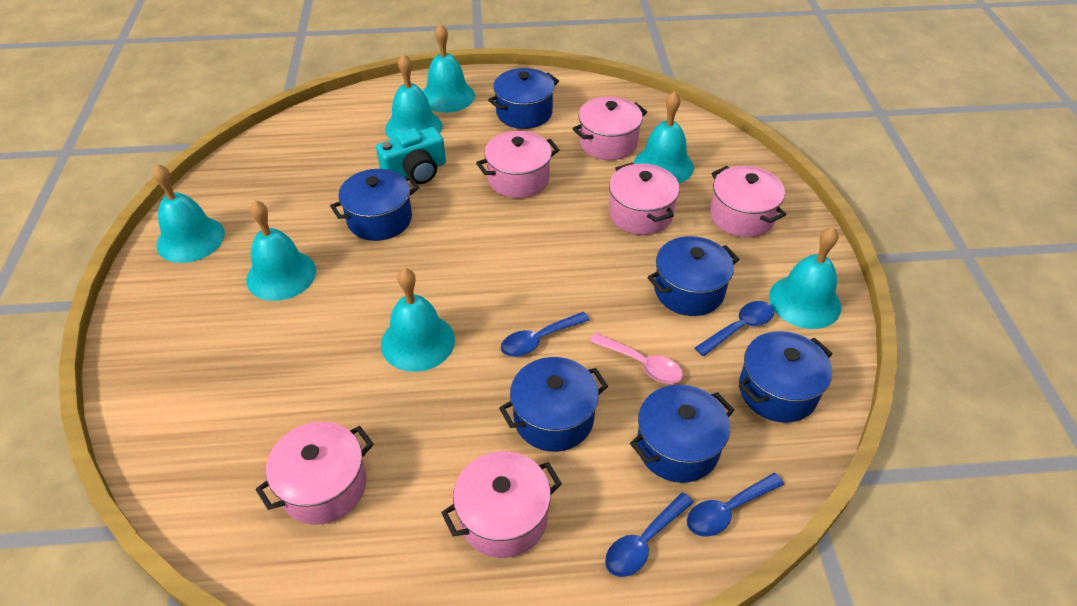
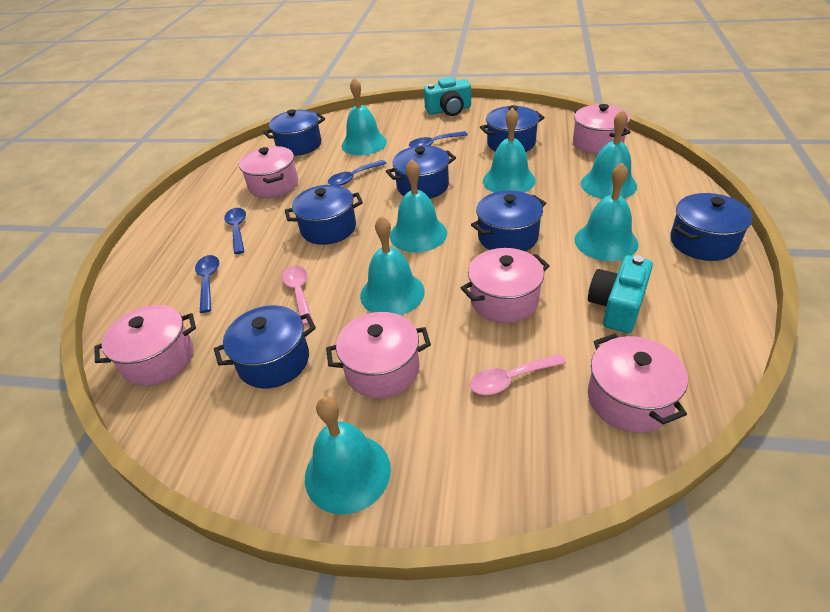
blue pot: [330,169,419,241] [488,68,559,129] [499,357,608,452] [630,384,734,483] [648,236,739,316] [738,331,833,423] = 6 -> [214,305,316,389] [263,109,325,156] [285,185,363,245] [386,145,456,199] [471,191,546,251] [480,105,545,152] [670,193,753,261] = 7
pink spoon: [590,333,683,384] = 1 -> [282,266,313,326] [470,354,566,395] = 2
turquoise camera: [376,127,446,184] = 1 -> [424,77,471,116] [588,255,653,333] = 2

